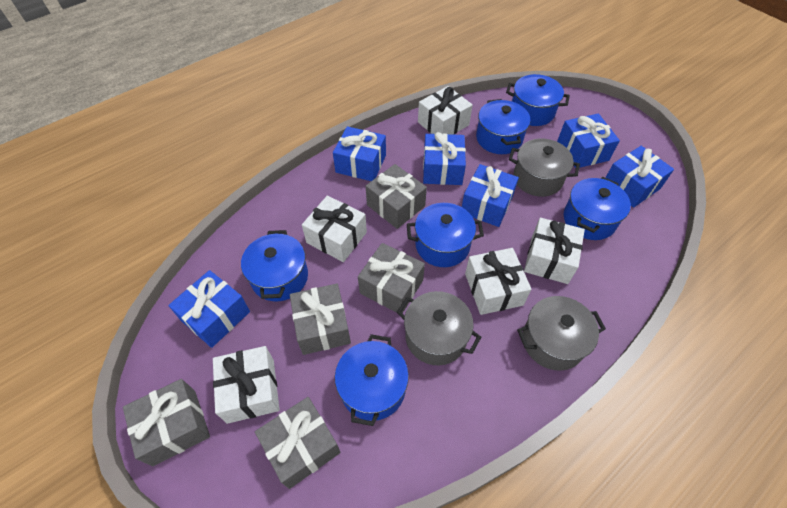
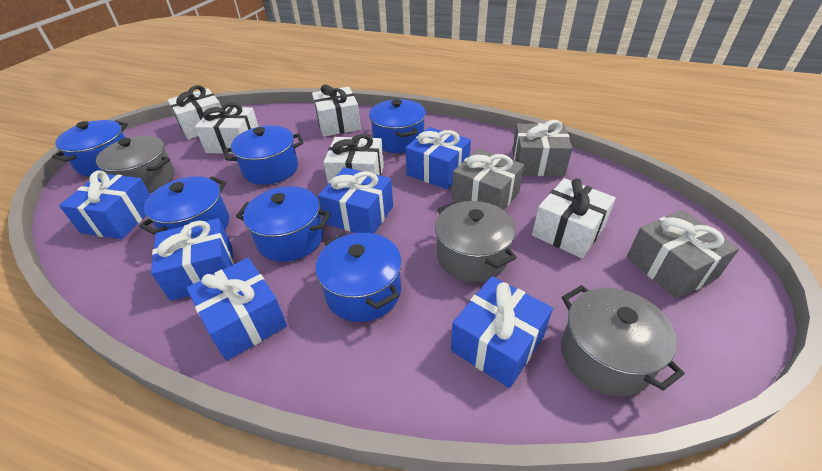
grey gift: [123,379,210,466] [255,397,341,489] [290,283,351,355] [358,243,425,313] [366,164,427,229] = 5 -> [452,149,524,210] [512,120,573,177] [627,210,739,299] = 3

